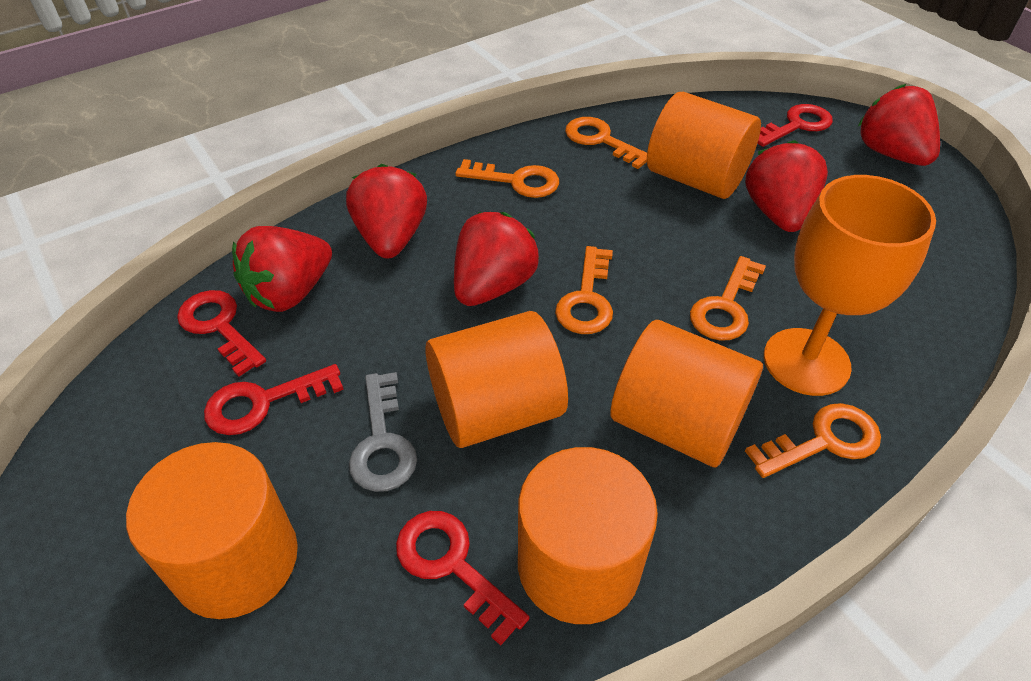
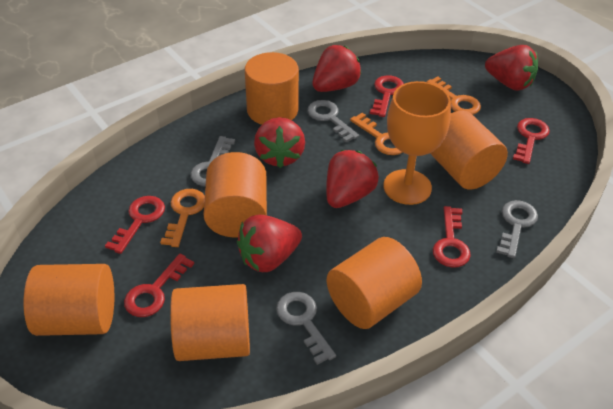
grey key: [349,372,417,492] = 1 -> [191,136,235,186] [276,292,336,365] [307,100,359,142] [496,200,538,258] = 4
orange cylinder: [126,442,298,619] [425,311,568,448] [518,447,658,624] [611,320,763,467] [647,92,761,199] = 5 -> [24,264,114,336] [170,284,250,361] [203,152,267,238] [245,52,299,125] [327,237,422,329] [430,110,508,190] = 6
orange key: [455,159,559,198] [555,246,613,334] [565,117,647,169] [690,256,766,341] [745,403,881,478] = 5 -> [160,189,205,247] [350,113,403,155] [427,76,481,115] = 3
red key: [177,290,266,376] [204,364,344,435] [396,511,529,645] [757,104,833,147] = 4 -> [105,196,165,254] [124,254,194,317] [370,75,404,117] [433,206,471,268] [513,118,550,164] = 5

